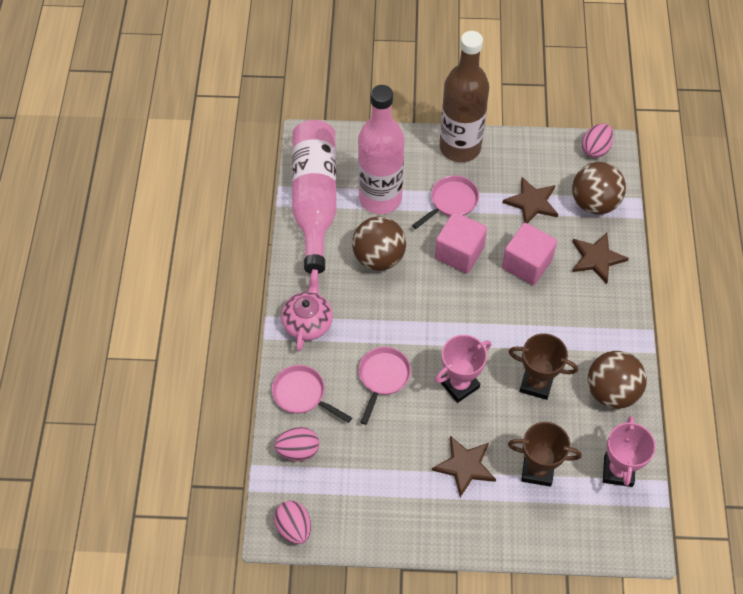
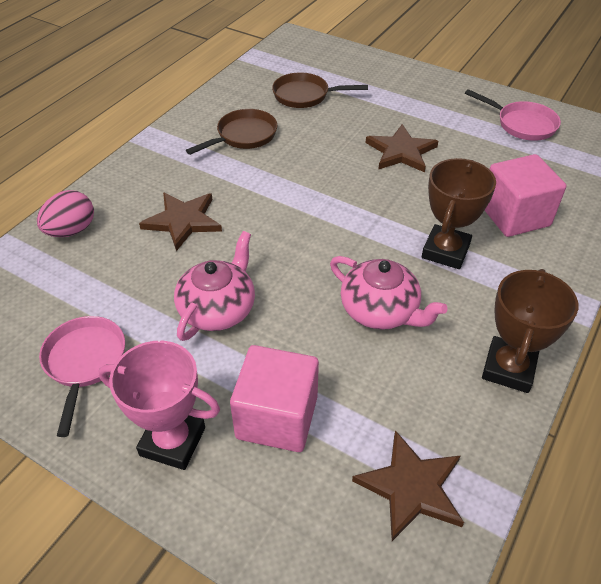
brown ball: [352,216,406,271] [572,162,626,215] [588,351,647,409] = 3 -> none = 0
brown bottle: [439,31,489,162] = 1 -> none = 0
brown pan: none = 0 -> [186,109,277,155] [272,72,368,108] = 2
pink bottle: [292,120,336,274] [358,85,404,214] = 2 -> none = 0
pink egg: [274,427,319,461] [274,501,311,544] [582,123,614,158] = 3 -> [37,190,94,237] = 1
pink pan: [272,365,352,423] [359,347,411,425] [412,176,479,229] = 3 -> [39,316,125,437] [465,89,561,141] = 2
pink teapot: [281,269,333,351] = 1 -> [174,231,255,341] [330,256,448,330] = 2
pink trophy: [435,335,491,403] [603,416,656,487] = 2 -> [98,341,220,470] = 1

